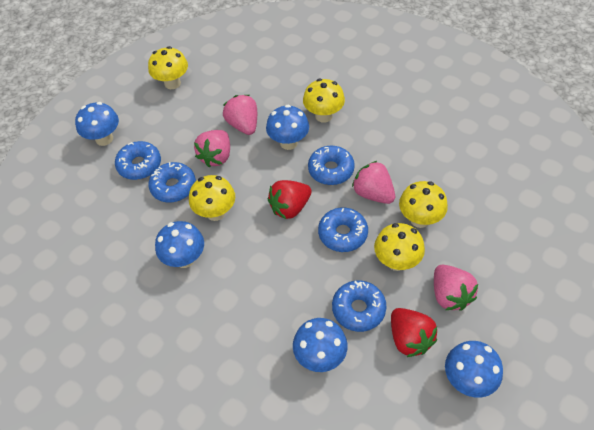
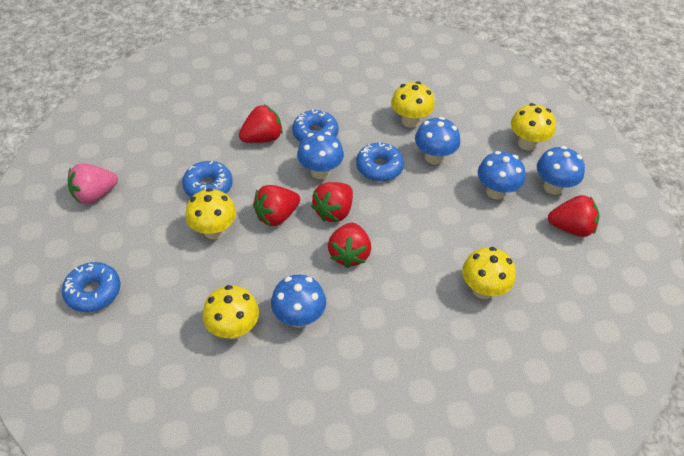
blue donut: [115,141,161,180] [148,162,196,203] [308,146,355,185] [318,208,368,252] [332,280,387,332] = 5 -> [62,262,121,312] [182,161,233,197] [292,109,339,142] [356,142,404,181] = 4
pink strawberry: [194,130,230,167] [223,95,257,135] [352,161,395,204] [434,265,478,311] = 4 -> [68,163,118,204] = 1
red strawberry: [268,180,312,219] [391,308,437,357] = 2 -> [239,105,283,143] [253,185,300,226] [311,182,353,222] [328,223,371,268] [548,195,600,237] = 5

